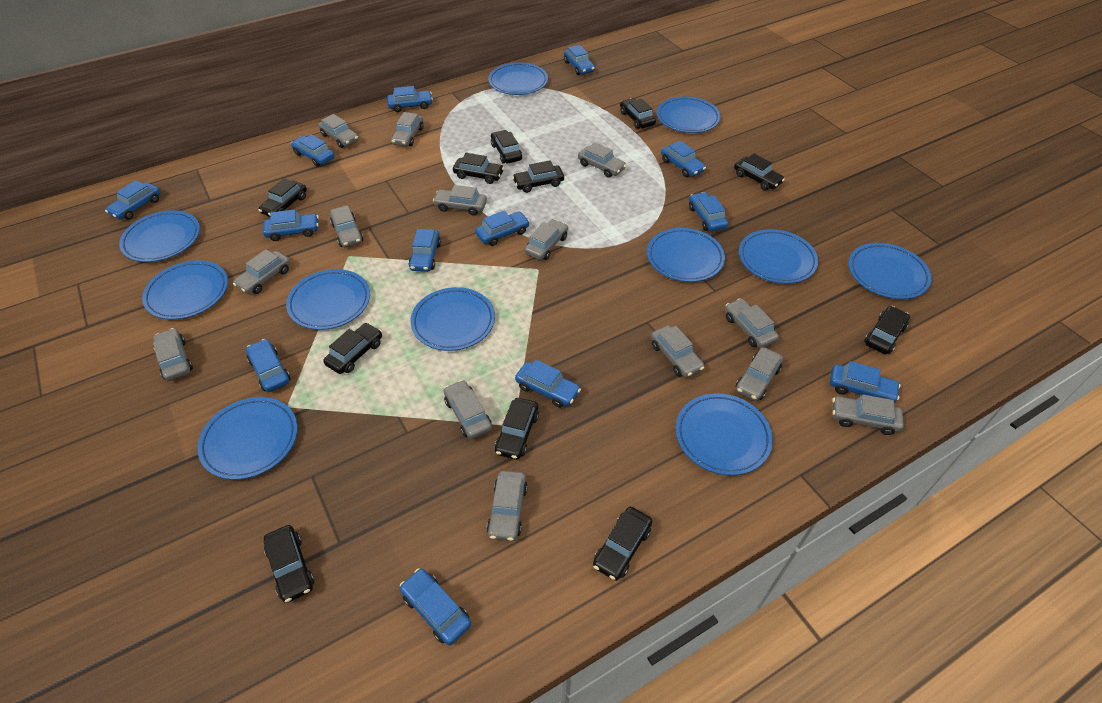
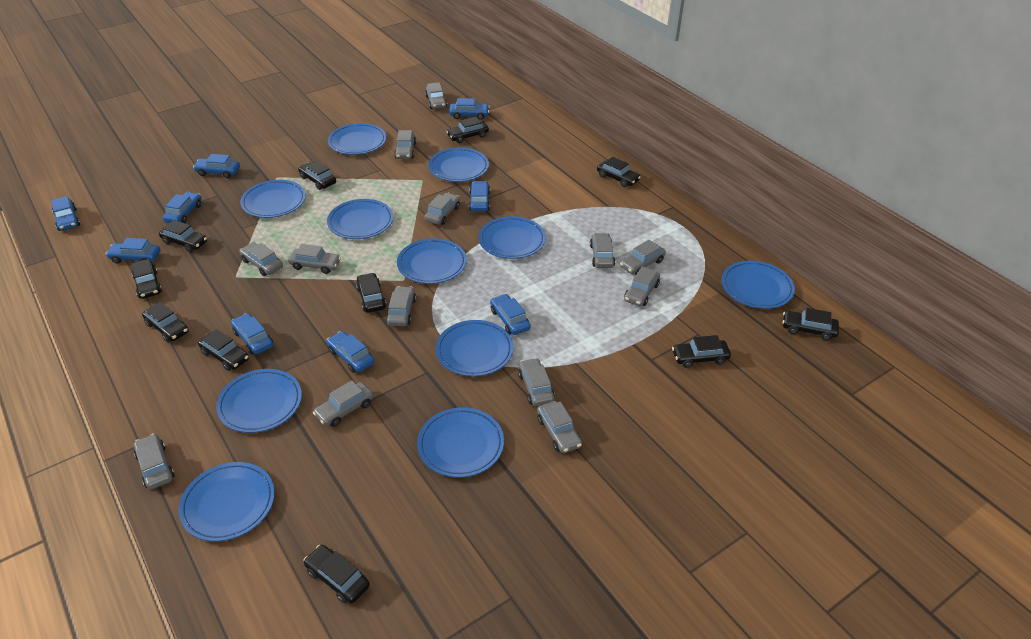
blue car: [105,180,161,220] [246,339,290,392] [263,209,319,241] [291,134,335,166] [387,86,433,112] [400,568,471,645] [409,229,441,272] [475,211,530,246] [515,360,581,408] [564,45,595,75] [661,141,706,177] [689,192,728,232] [830,361,901,403] = 13 -> [51,196,80,231] [106,238,160,264] [163,192,201,223] [193,154,240,178] [231,313,273,354] [327,331,374,373] [449,98,490,120] [469,181,490,212] [490,294,530,335] = 9
grey car: [153,328,193,381] [233,249,290,294] [318,114,359,148] [330,205,363,247] [391,112,424,147] [433,185,487,216] [444,380,492,439] [487,471,528,541] [524,219,568,260] [578,142,626,178] [651,325,704,378] [725,298,779,348] [736,347,783,401] [832,394,904,435] = 14 -> [134,433,174,490] [239,243,283,276] [288,244,341,274] [313,380,374,427] [386,286,416,327] [394,130,416,159] [424,193,460,225] [425,82,447,109] [518,358,555,406] [537,401,582,453] [590,233,615,268] [620,240,666,275] [624,266,660,306] = 13

